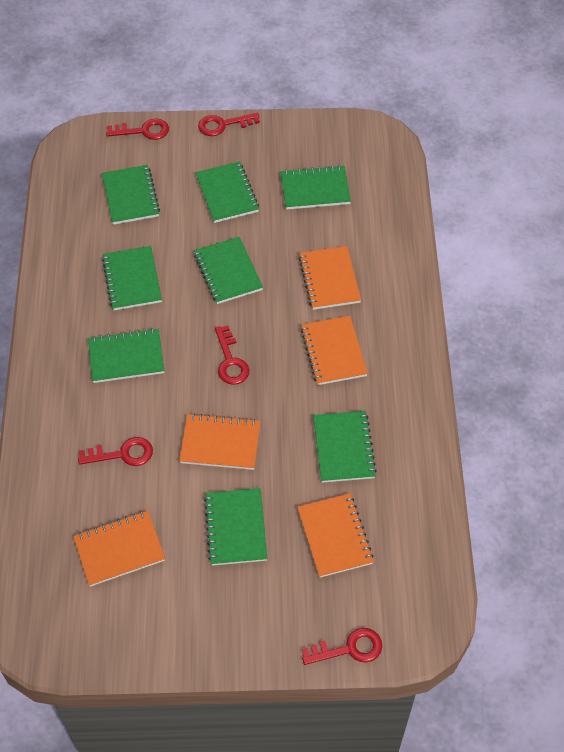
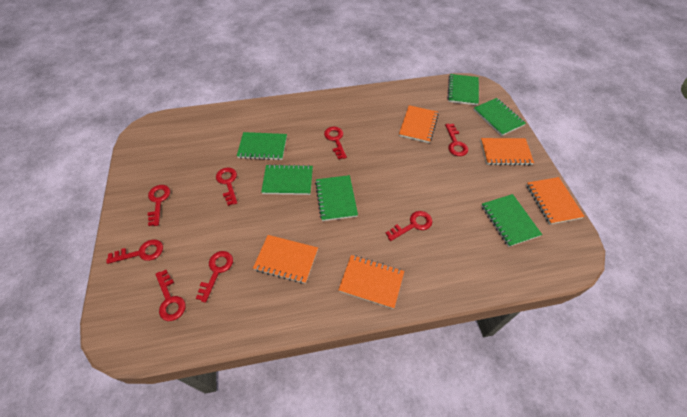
green notebook: [88,328,164,383] [102,165,160,225] [102,246,162,311] [194,237,263,304] [195,162,259,223] [204,488,268,566] [280,165,351,210] [313,411,377,483] = 8 -> [237,132,287,160] [261,164,313,195] [315,175,358,221] [447,74,479,106] [474,98,526,136] [481,194,542,247] = 6
red key: [78,437,153,466] [106,118,169,140] [198,113,260,136] [215,325,249,385] [302,628,382,665] = 5 -> [106,240,163,264] [148,185,170,226] [155,270,186,321] [196,251,233,303] [216,167,237,206] [324,126,347,159] [385,211,432,241] [445,124,468,156] = 8

